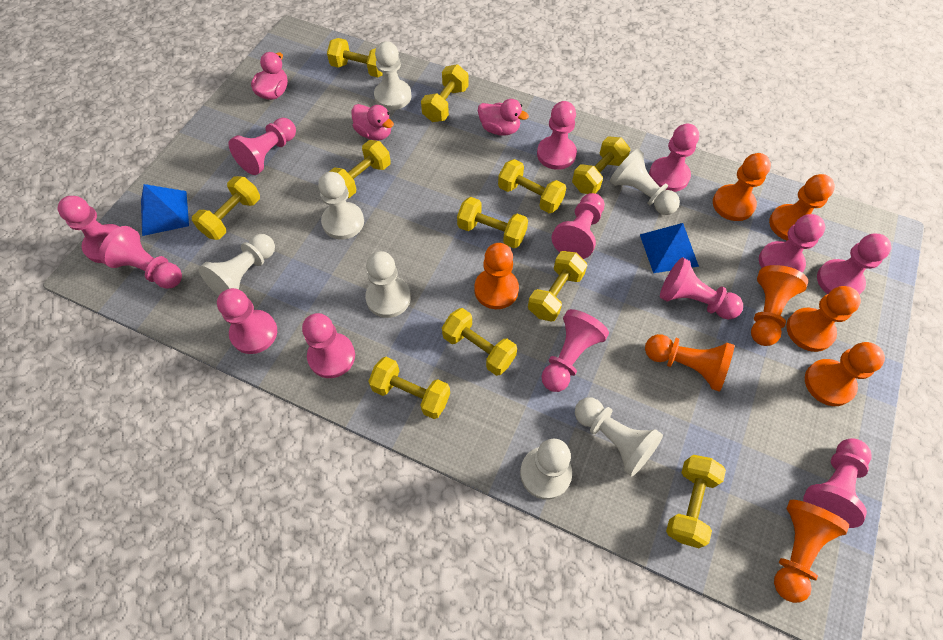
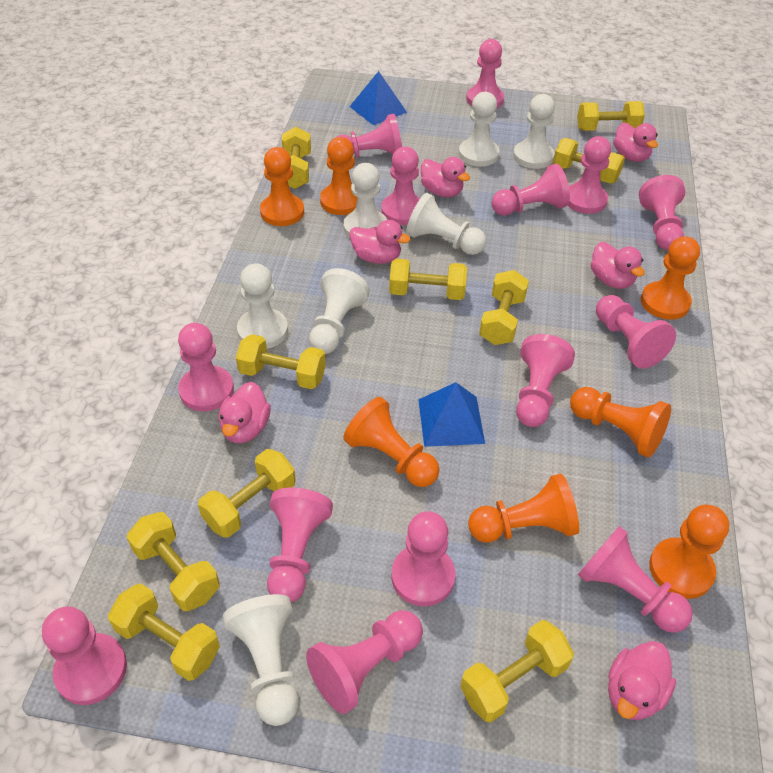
orange pawn: [474,243,519,309] [645,334,735,392] [713,153,771,221] [751,265,808,346] [769,174,835,240] [774,500,849,603] [786,286,861,352] [805,342,885,406] = 8 -> [260,147,304,226] [320,137,357,215] [343,397,440,487] [468,474,579,543] [570,387,671,458] [641,236,700,320] [649,505,729,599] = 7
pink duck: [251,52,288,100] [351,104,394,141] [478,99,529,136] = 3 -> [219,382,271,443] [349,220,411,264] [421,157,470,197] [591,242,645,289] [608,641,676,720] [613,122,658,162] = 6
pink pawn: [57,196,120,263] [99,226,182,289] [217,288,277,354] [228,118,296,175] [302,313,355,378] [537,101,577,170] [542,309,609,392] [552,193,604,259] [649,124,699,192] [660,257,743,319] [759,214,826,273] [803,438,872,528] [817,234,891,295] = 13 -> [42,606,127,705] [178,323,234,411] [267,487,333,602] [306,610,423,714] [337,114,402,158] [381,147,420,225] [391,511,455,606] [466,39,504,109] [492,164,570,216] [516,334,575,427] [568,136,611,214] [578,526,693,633] [596,295,676,369] [639,175,686,250] = 14
yellow dumbbell: [192,176,260,240] [327,38,383,77] [329,140,391,198] [368,357,450,419] [421,64,468,122] [442,308,517,376] [457,197,528,248] [498,159,566,213] [528,251,587,322] [572,136,630,194] [666,455,726,548] = 11 -> [108,583,220,681] [127,512,220,611] [198,449,296,538] [236,334,326,389] [282,127,311,189] [389,259,467,300] [460,620,574,722] [479,270,529,345] [553,138,625,184] [577,101,645,131] = 10

